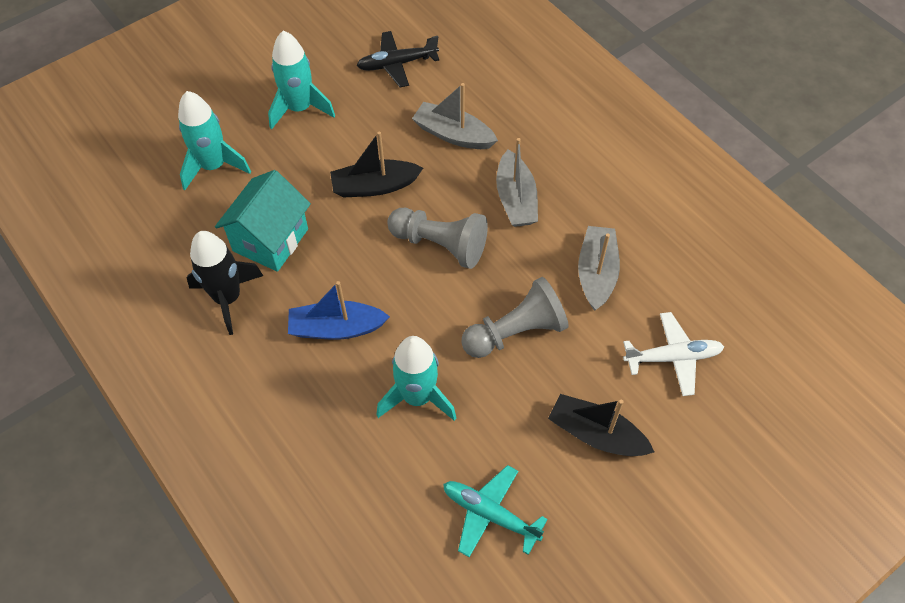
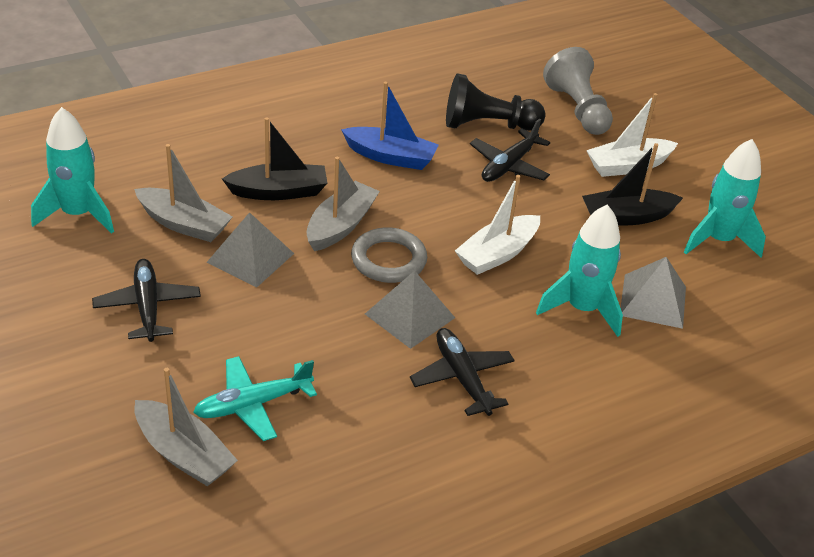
black pawn: none = 0 -> [446,73,545,131] = 1
black plane: [356,31,439,87] = 1 -> [92,259,201,342] [410,328,515,416] [470,119,550,182] = 3
black rocket: [187,231,263,335] = 1 -> none = 0
grey pawn: [387,208,488,269] [461,277,569,358] = 2 -> [543,47,613,135] = 1
grey pyramid: none = 0 -> [207,212,294,288] [365,271,455,349] [621,257,686,329] = 3
grey ring: none = 0 -> [351,227,427,283] = 1
turquoise house: [215,170,311,272] = 1 -> none = 0
white boat: none = 0 -> [455,175,540,275] [586,93,678,177] = 2
white plane: [623,312,724,396] = 1 -> none = 0

